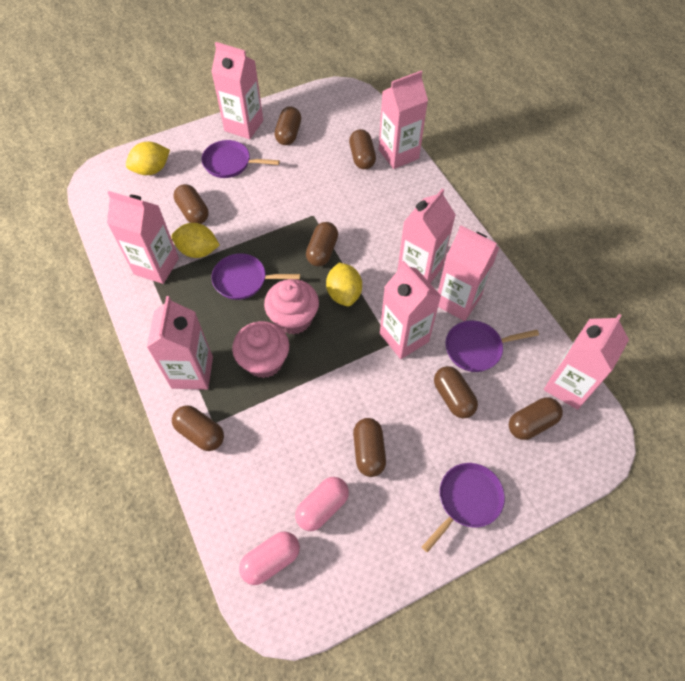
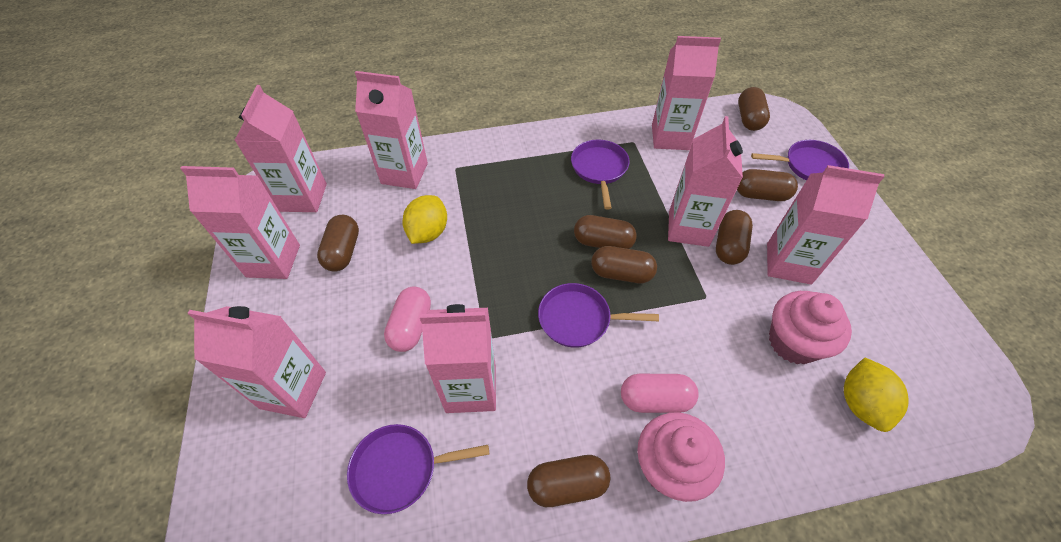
brown capsule: [172,405,224,451] [174,184,208,224] [275,106,301,145] [306,222,338,266] [349,129,376,169] [353,418,386,477] [434,366,478,418] [509,398,563,440] = 8 -> [317,215,359,272] [527,455,611,507] [574,215,637,249] [591,246,657,283] [716,210,753,265] [737,169,798,201] [738,87,770,131] = 7
yellow lemon: [126,142,170,175] [172,223,220,258] [326,263,362,306] = 3 -> [402,195,447,244] [844,358,909,432] = 2

